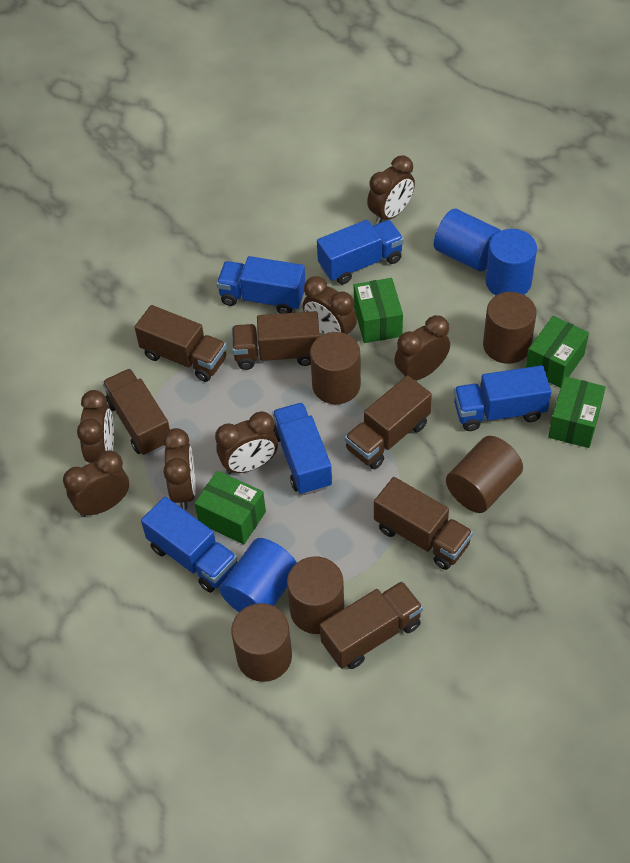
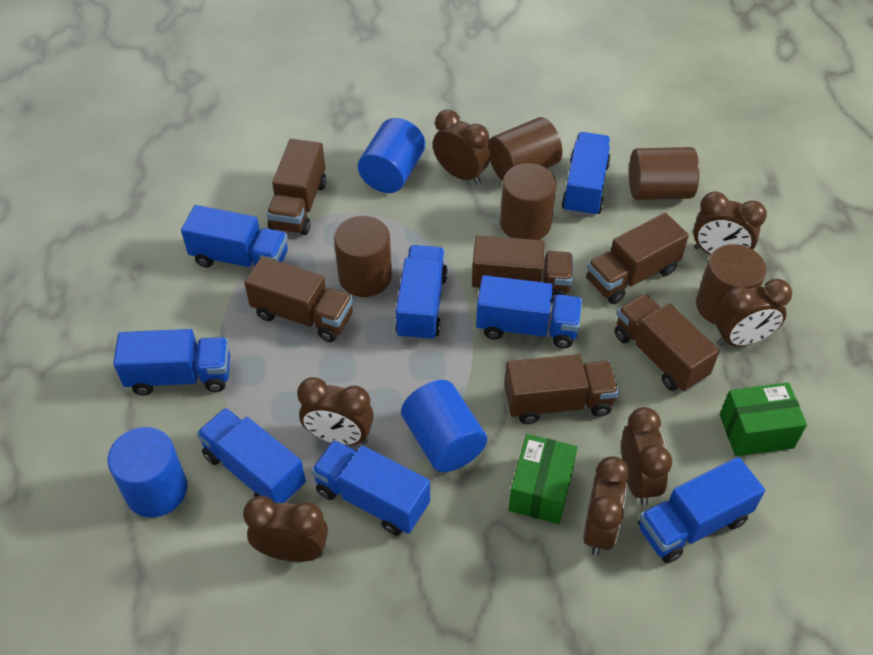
blue truck: [141,497,237,593] [216,256,306,314] [273,403,332,495] [317,220,404,284] [454,365,552,431] = 5 -> [113,329,230,396] [181,205,288,268] [197,408,306,503] [311,440,430,536] [395,245,448,341] [476,275,582,348] [561,132,611,217] [638,457,765,563] = 8
green box: [195,471,266,544] [354,278,403,343] [526,316,589,388] [548,376,606,448] = 4 -> [508,434,578,524] [720,382,807,456] = 2

